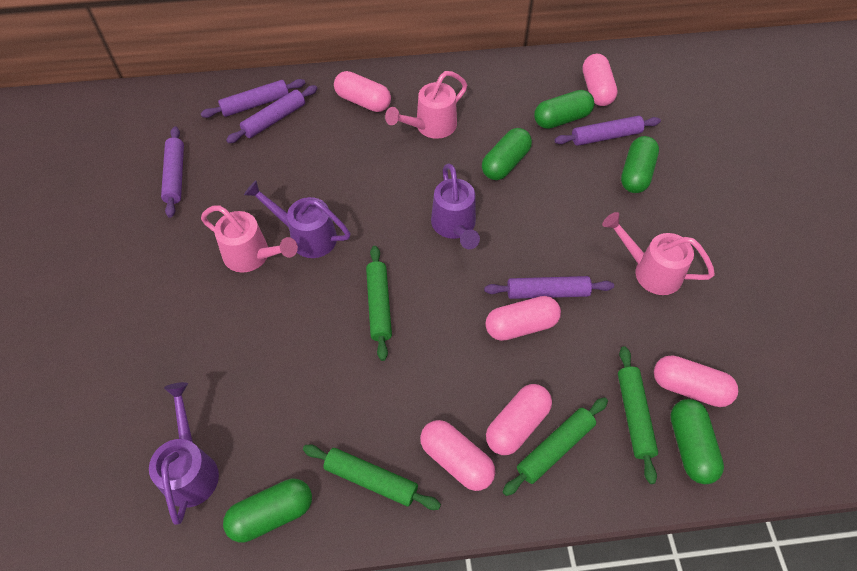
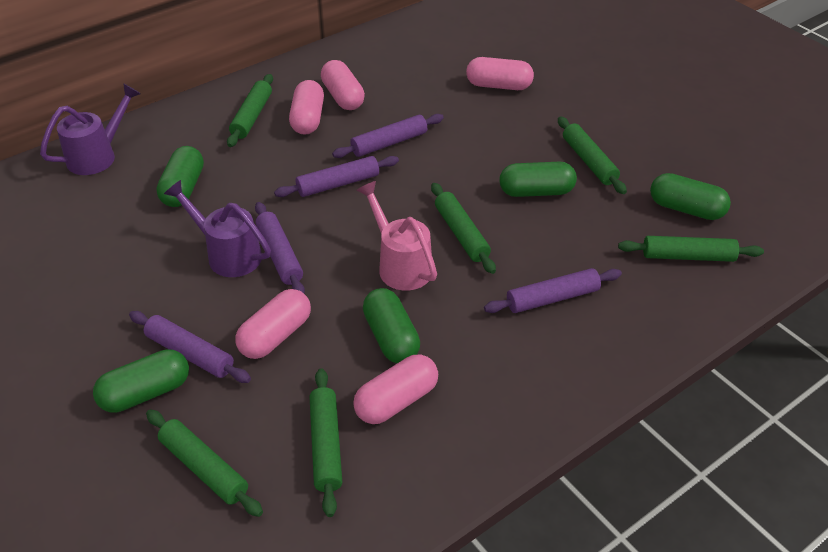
green rolling pin: [303,444,441,510] [366,246,392,361] [503,397,608,496] [618,346,658,484] = 4 -> [146,409,263,517] [227,74,273,147] [309,368,342,517] [431,183,496,274] [558,117,627,194] [618,236,764,262] = 6
pink capsule: [334,71,391,112] [420,420,495,491] [485,296,561,341] [486,384,552,455] [583,54,618,106] [654,355,738,407] = 6 -> [235,289,311,359] [289,80,324,135] [321,60,365,110] [353,354,438,424] [466,57,534,90] = 5
pink watering can: [201,205,298,273] [385,71,467,139] [602,212,715,295] = 3 -> [356,181,437,291] = 1
purple watering can: [149,382,219,524] [244,180,350,258] [431,164,480,249] = 3 -> [40,83,141,175] [164,180,271,277] = 2

